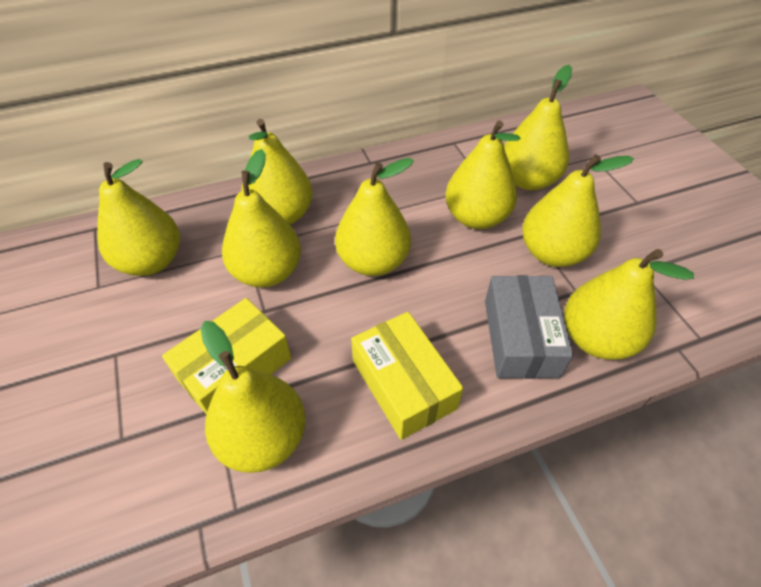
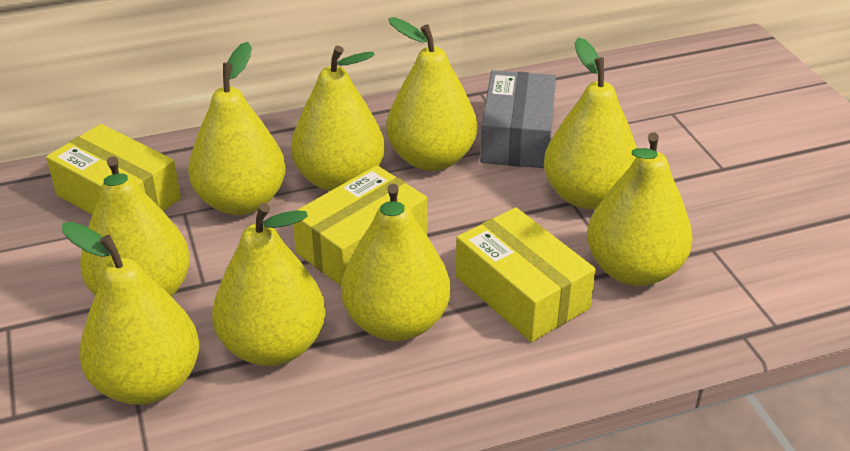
yellow box: [162,298,291,415] [351,312,463,440] = 2 -> [46,124,181,215] [293,165,427,286] [456,207,596,342] = 3

